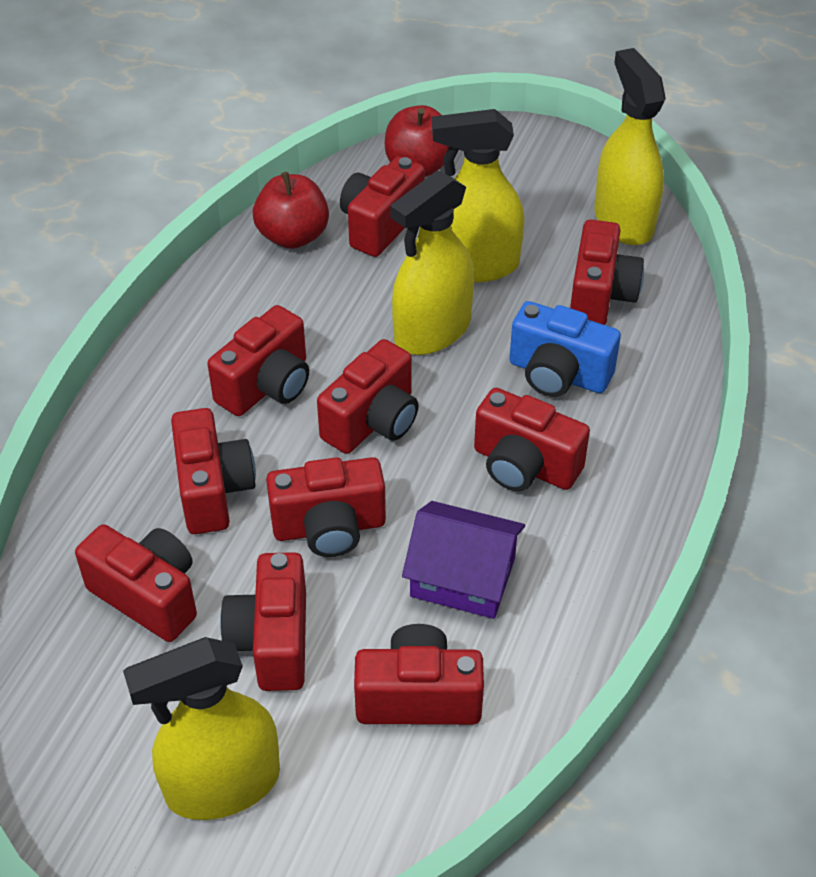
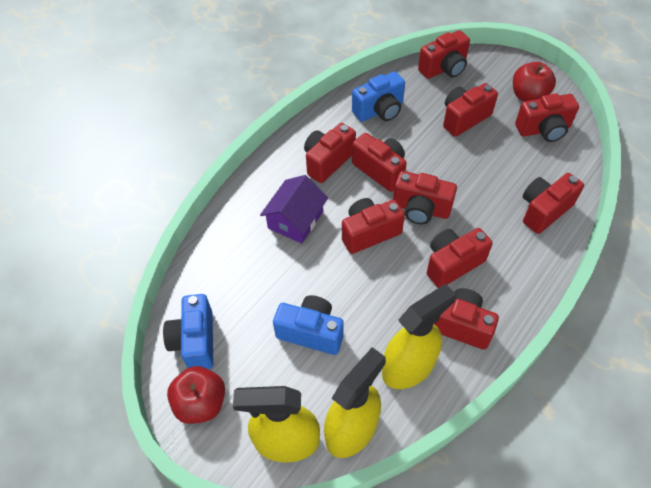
blue camera: [509,301,621,397] = 1 -> [163,294,213,369] [273,295,344,355] [352,71,405,122] = 3
yellow spray bottle: [123,637,280,820] [390,170,474,355] [432,109,525,282] [594,48,666,245] = 4 -> [233,386,320,462] [324,347,386,458] [382,284,456,389] = 3

